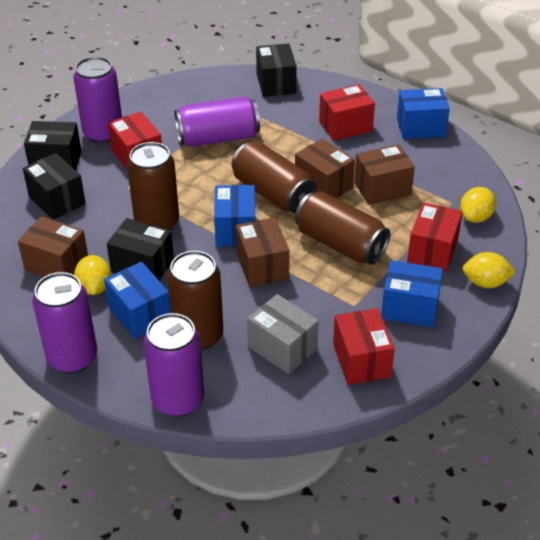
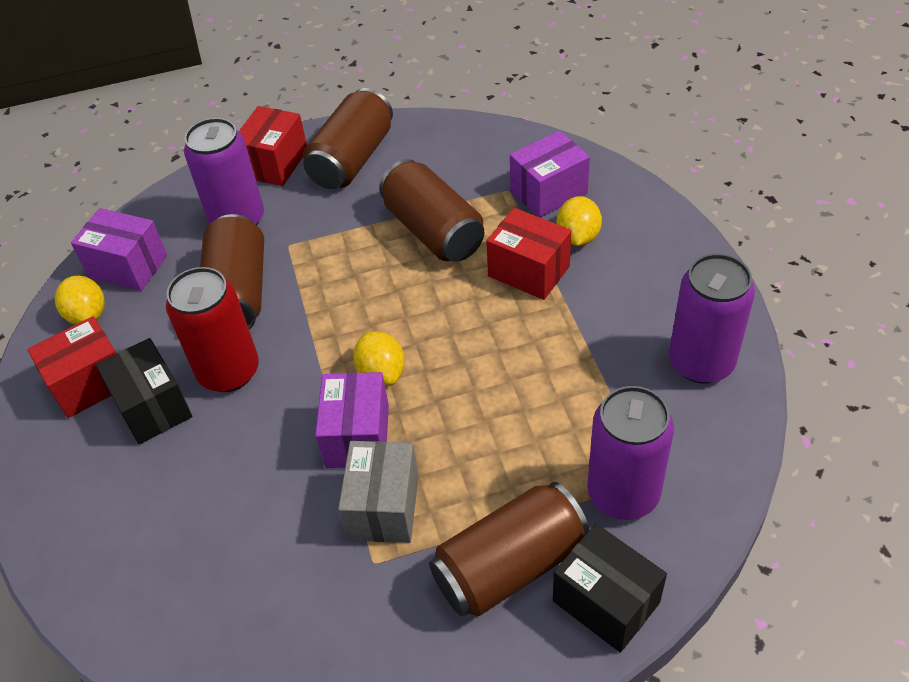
black box: [23,153,86,220] [24,121,81,170] [107,218,174,281] [256,43,297,97] = 4 -> [96,338,192,444] [553,524,667,653] = 2
blue box: [104,262,171,339] [214,185,255,247] [381,260,443,327] [397,88,450,139] = 4 -> none = 0
brown box: [18,216,88,277] [236,217,290,287] [295,138,355,198] [354,144,415,205] = 4 -> none = 0
purple box: none = 0 -> [71,208,167,291] [315,372,389,468] [510,131,590,218] = 3
purple can: [32,272,97,373] [74,56,122,143] [143,313,204,417] [175,96,260,147] = 4 -> [184,118,264,225] [587,386,674,520] [669,254,755,384] = 3
red box: [108,111,162,171] [319,84,375,141] [333,308,395,385] [407,202,463,272] = 4 -> [27,316,117,418] [239,106,307,186] [486,208,571,300] = 3
red can: none = 0 -> [166,267,259,392] = 1

